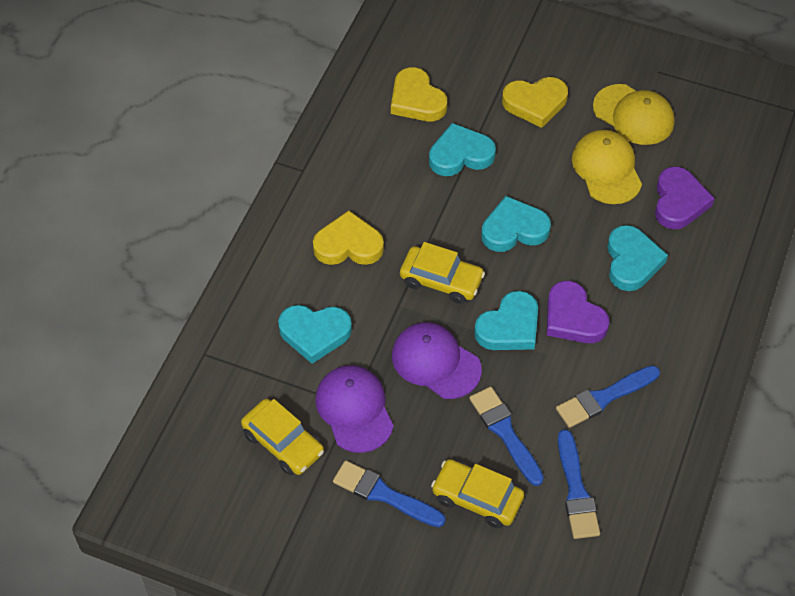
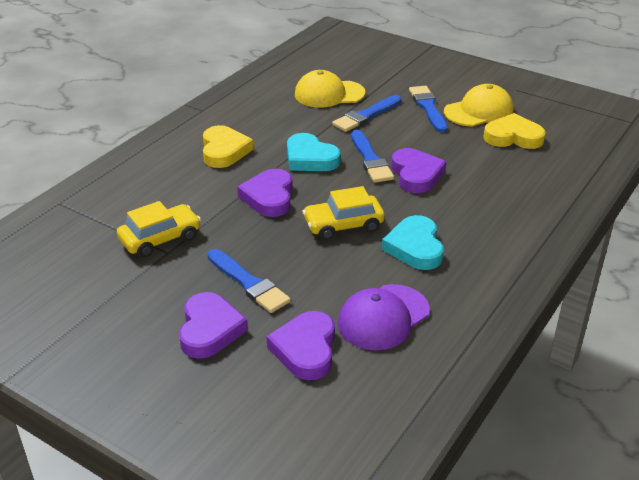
purple cap: [315,365,394,453] [392,322,482,399] = 2 -> [338,284,430,350] = 1
purple heart: [547,281,610,343] [655,167,715,229] = 2 -> [179,292,248,359] [237,169,293,217] [267,311,335,380] [391,148,447,193] = 4
turquoise heart: [278,305,352,364] [429,123,496,176] [474,291,538,350] [481,196,551,252] [607,225,668,291] = 5 -> [287,133,341,171] [382,215,444,270] = 2
yellow car: [241,399,324,475] [400,242,485,304] [431,459,524,528] = 3 -> [117,201,201,258] [303,186,385,240] = 2
yellow heart: [313,211,384,265] [391,67,447,121] [502,77,568,128] = 3 -> [203,125,254,168] [483,113,546,149] = 2

